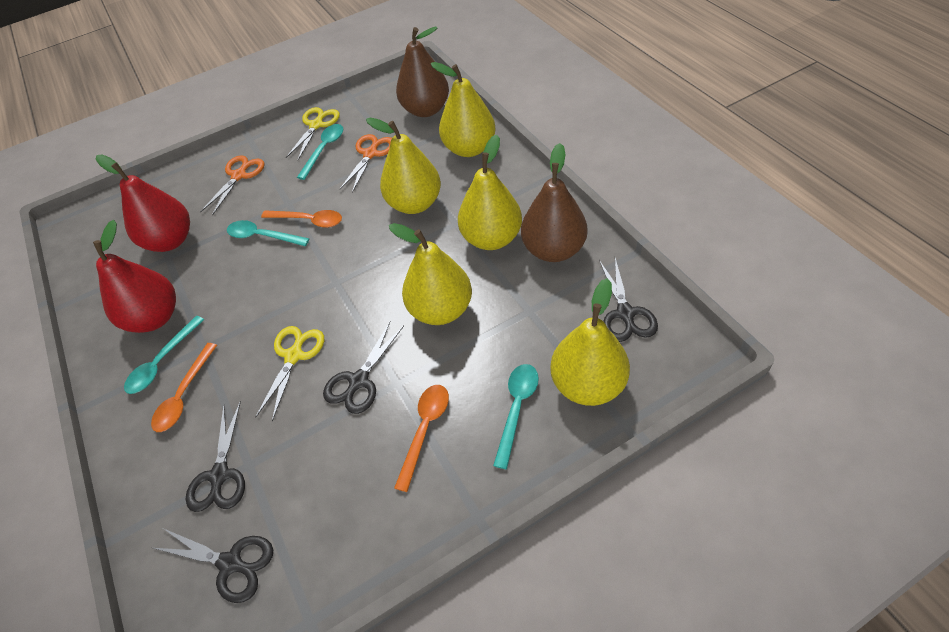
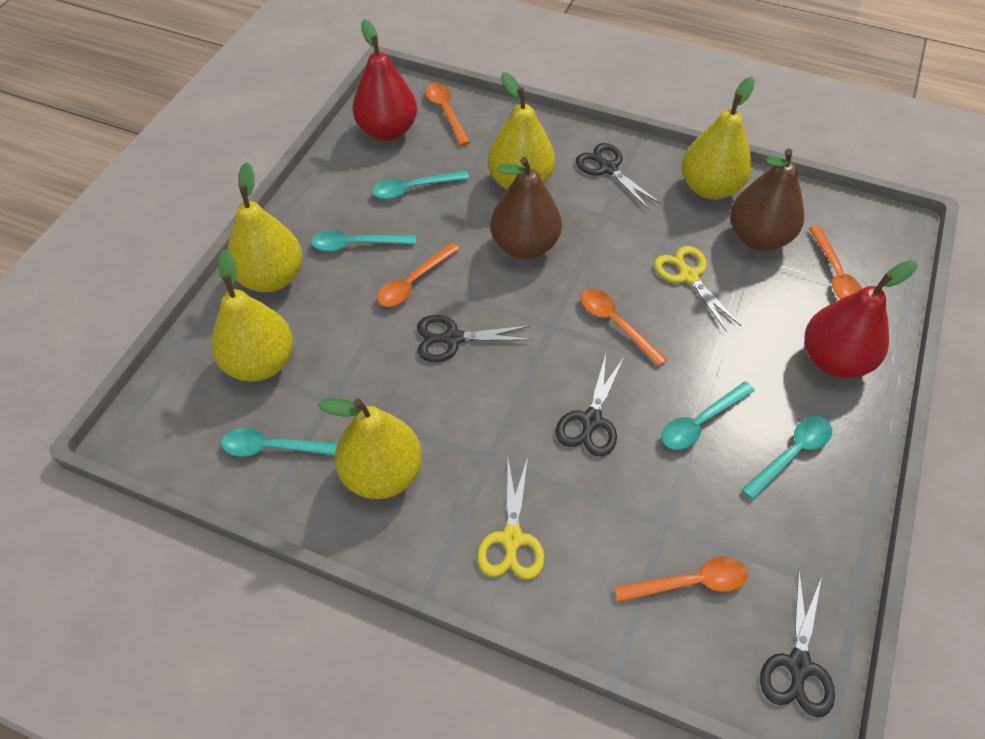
orange scissors: [200,155,265,216] [340,134,392,193] = 2 -> none = 0
orange spoon: [151,343,217,432] [261,210,342,228] [394,385,449,492] = 3 -> [377,243,460,307] [426,83,470,146] [581,289,668,367] [614,557,749,603] [809,226,862,299] = 5
turquoise spoon: [124,316,204,394] [227,220,310,246] [297,124,343,180] [493,364,539,469] = 4 -> [221,428,338,457] [311,230,416,251] [372,171,469,199] [661,382,755,450] [741,416,832,500] = 5

